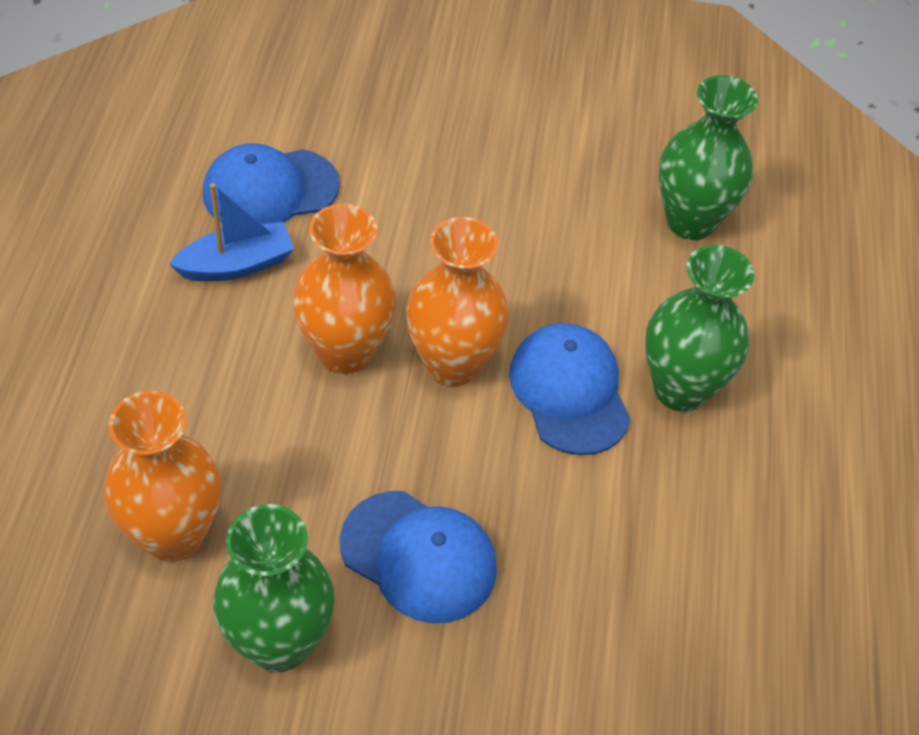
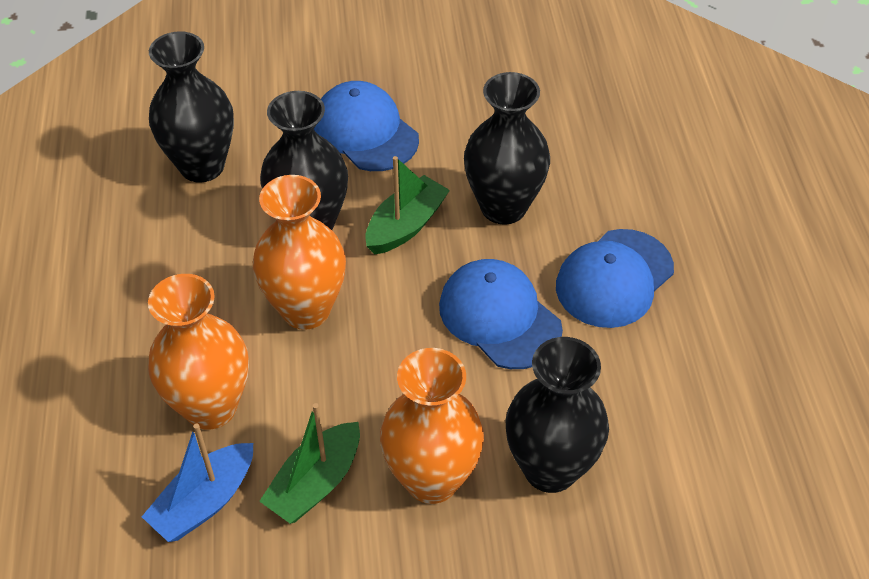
black vase: none = 0 -> [149,31,234,182] [260,91,348,230] [464,72,550,225] [505,337,609,493] = 4
green boat: none = 0 -> [259,403,360,524] [365,156,450,254] = 2
green vase: [213,504,335,672] [645,245,754,412] [659,75,758,240] = 3 -> none = 0

